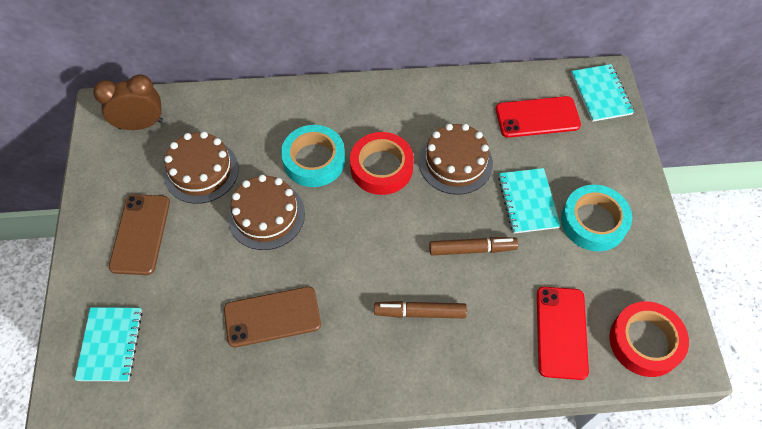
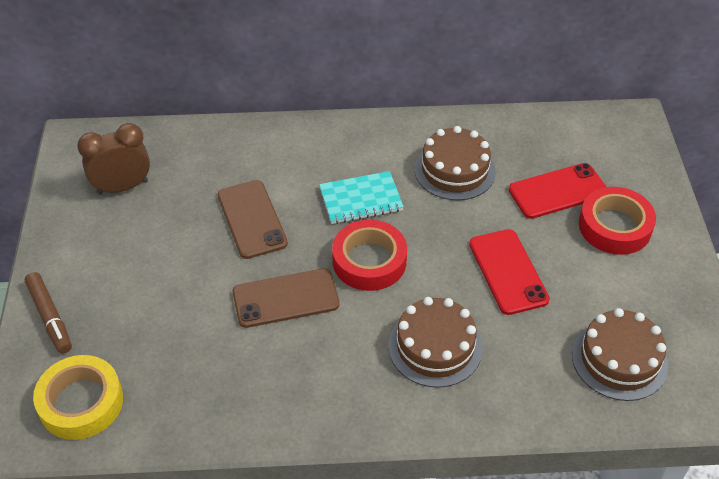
brown marker: [374,301,467,318] [429,237,518,255] = 2 -> [25,272,72,353] = 1
turquoise notebook: [75,307,143,382] [498,168,560,234] [571,64,634,122] = 3 -> [319,171,404,224] = 1
turquoise tape: [281,125,345,187] [561,185,632,251] = 2 -> none = 0
yellow tape: none = 0 -> [33,355,123,440] = 1

